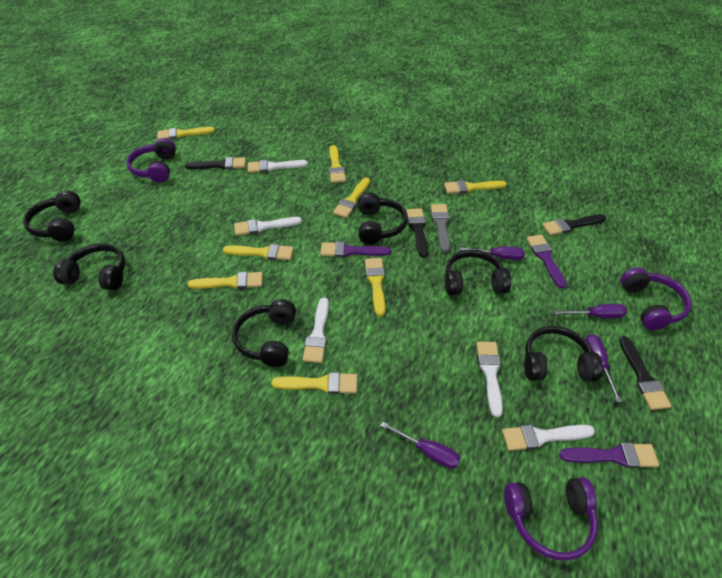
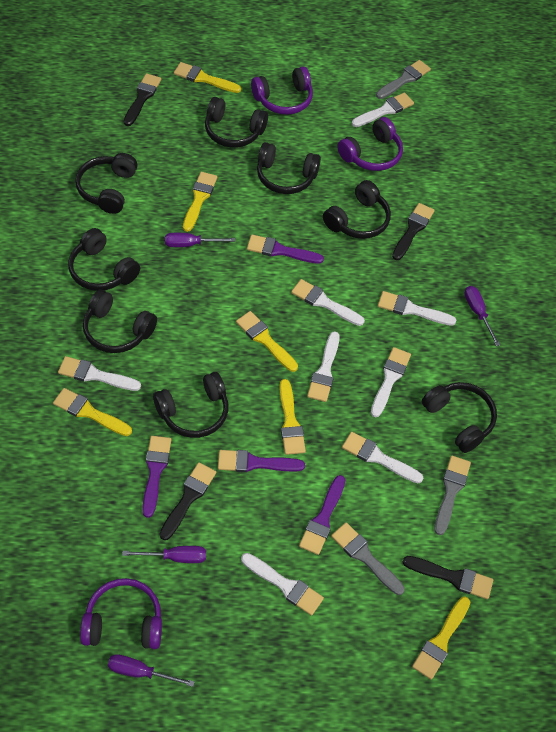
black headphones: [23,190,81,242] [53,243,125,291] [232,299,296,367] [358,192,408,244] [445,249,511,296] [524,326,603,381] = 6 -> [68,228,140,291] [75,153,138,214] [83,290,157,353] [153,372,228,438] [205,97,268,148] [257,142,321,194] [323,180,391,239] [422,382,497,453] = 8
grey brush: [431,204,450,252] = 1 -> [331,522,405,595] [376,60,431,99] [434,456,471,535] = 3
purple brush: [320,242,391,257] [527,235,567,289] [559,443,659,468] = 3 -> [142,436,171,518] [218,450,305,472] [247,234,324,264] [299,475,346,555] = 4
white brush: [234,217,302,236] [248,160,308,173] [302,298,329,363] [477,342,503,417] [502,425,595,451] = 5 -> [58,356,141,391] [241,553,324,616] [291,279,365,326] [307,331,340,402] [342,432,423,483] [352,92,414,127] [371,347,411,418] [378,291,456,326] = 8
yellow brush: [157,127,215,139] [188,272,263,289] [223,244,294,260] [271,372,358,394] [329,145,346,183] [333,178,370,218] [365,258,385,316] [444,180,507,194] = 8 -> [53,388,132,436] [174,62,241,93] [183,172,217,232] [236,311,298,372] [279,379,306,455] [412,597,470,680] = 6

